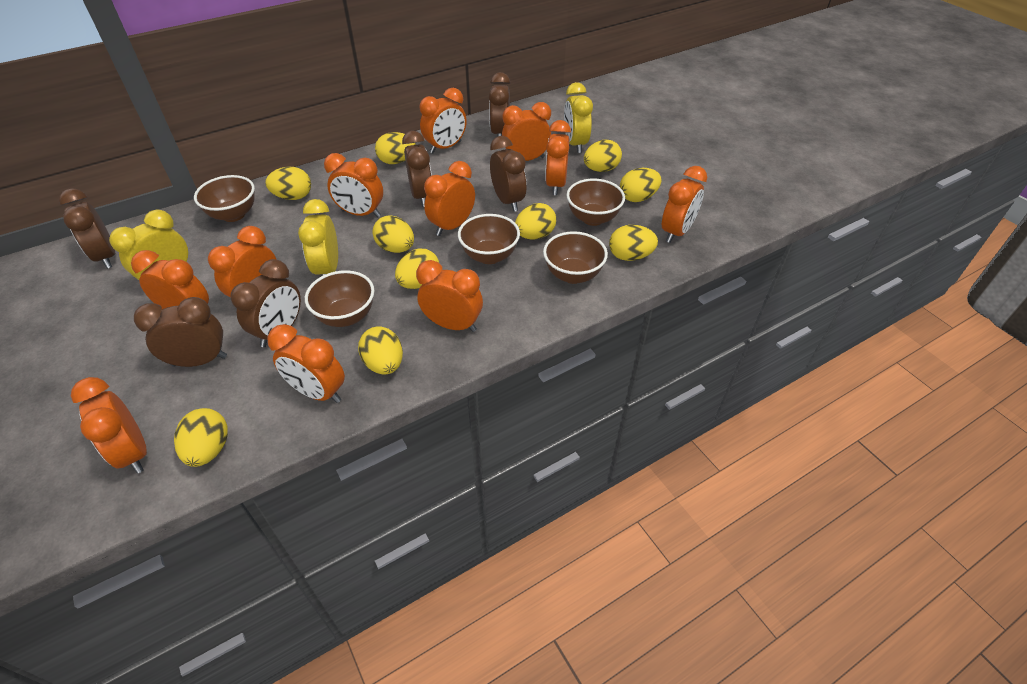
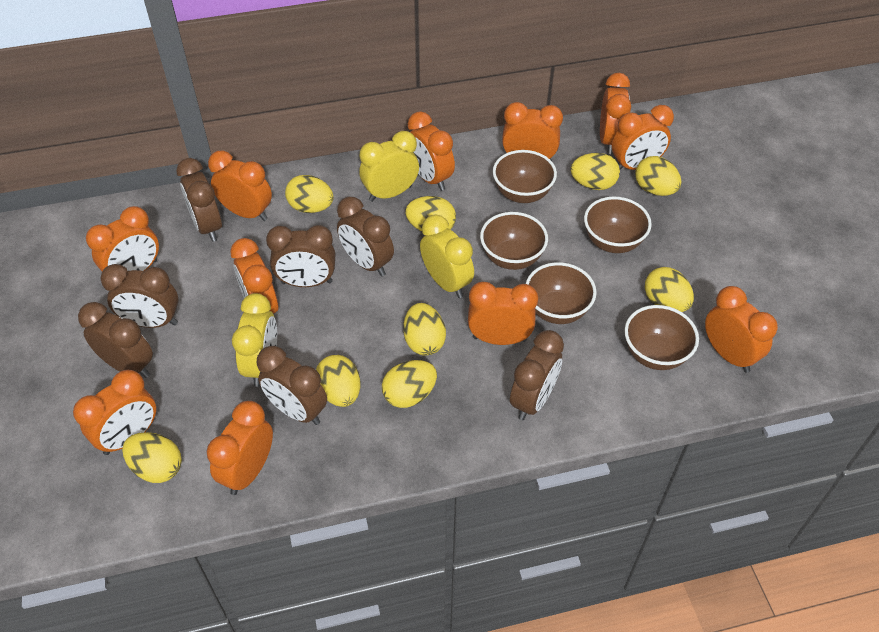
brown clock: [59,188,115,269] [134,297,227,367] [231,259,301,347] [402,131,432,207] [489,72,510,137] [490,136,527,212] = 6 -> [78,302,153,378] [100,264,179,328] [176,158,222,242] [257,346,327,425] [266,225,335,287] [337,197,394,276] [510,330,564,420] = 7
yellow egg: [174,408,228,467] [265,167,311,200] [358,326,403,375] [373,215,414,253] [375,132,416,164] [395,248,439,289] [515,203,556,240] [584,140,622,172] [609,225,658,261] [620,168,661,202] = 10 -> [122,432,182,483] [285,175,334,213] [316,355,361,407] [382,360,437,408] [403,303,446,356] [405,196,456,231] [571,153,620,190] [635,156,681,196] [645,267,694,312] = 9

